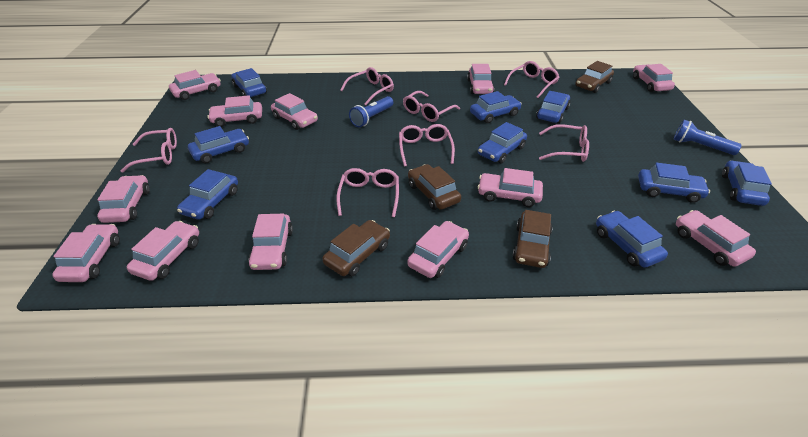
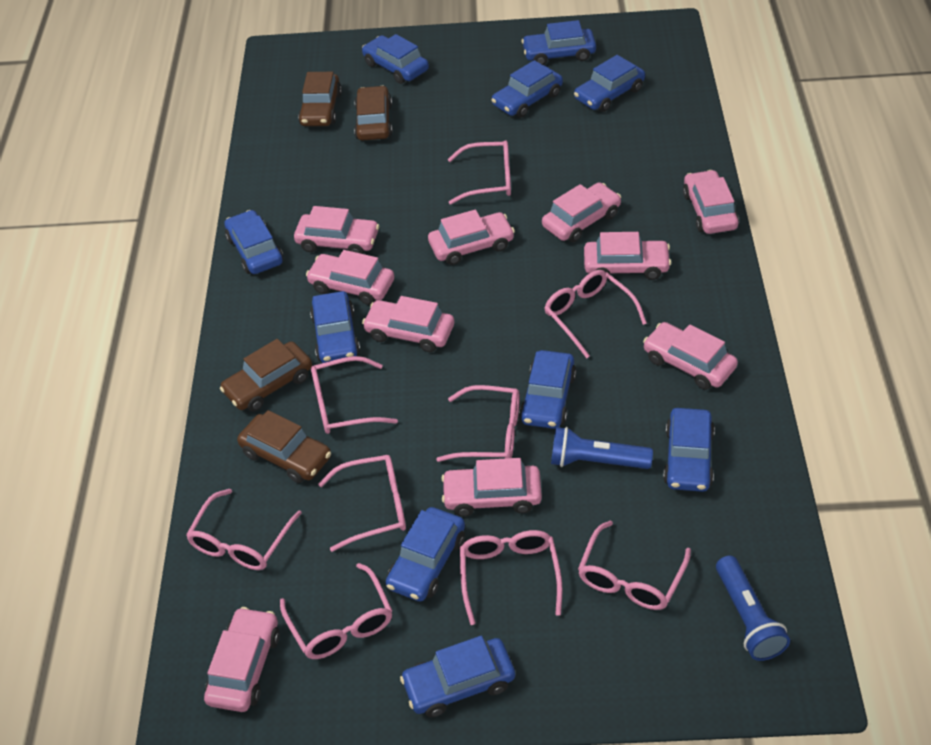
blue car: [177,169,238,220] [188,126,249,163] [231,68,267,97] [470,91,522,123] [478,122,527,164] [536,91,570,124] [596,211,668,268] [638,163,710,203] [722,160,772,206] = 9 -> [224,210,283,274] [310,291,360,363] [362,34,429,84] [386,507,465,602] [400,636,515,717] [491,60,563,118] [519,350,576,429] [521,20,596,65] [574,55,645,112] [663,408,715,492] = 10
pink car: [52,224,120,282] [97,175,150,223] [127,221,199,281] [169,70,221,100] [207,95,262,127] [248,214,293,270] [271,93,318,130] [407,221,469,278] [467,64,494,94] [478,168,543,207] [633,64,675,92] [676,210,756,267] = 12 -> [204,607,280,712] [294,206,379,254] [306,250,394,305] [362,296,454,352] [428,209,515,265] [441,458,542,517] [542,182,621,242] [584,232,671,280] [643,322,738,390] [683,170,739,234] = 10
pink glasses: [121,128,177,172] [336,168,399,217] [340,67,394,105] [399,124,455,167] [403,91,460,122] [504,61,559,98] [539,124,589,162] = 7 -> [186,489,302,570] [280,563,393,659] [311,356,398,434] [318,455,406,552] [436,385,520,462] [448,140,511,205] [460,530,562,625] [544,270,647,358] [578,521,691,610] = 9

